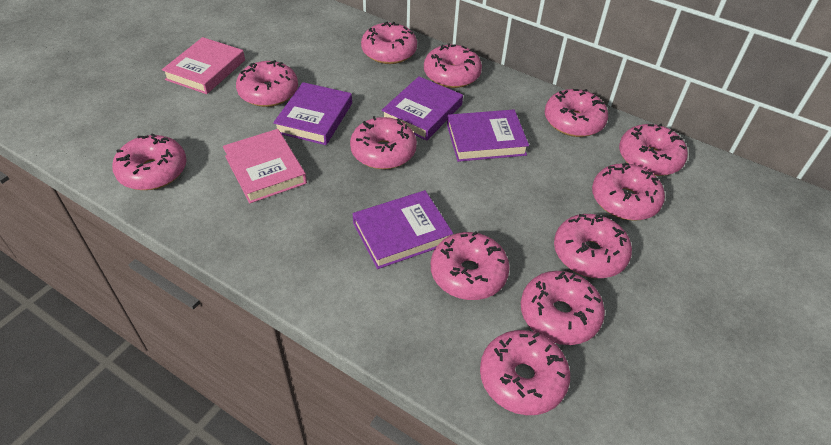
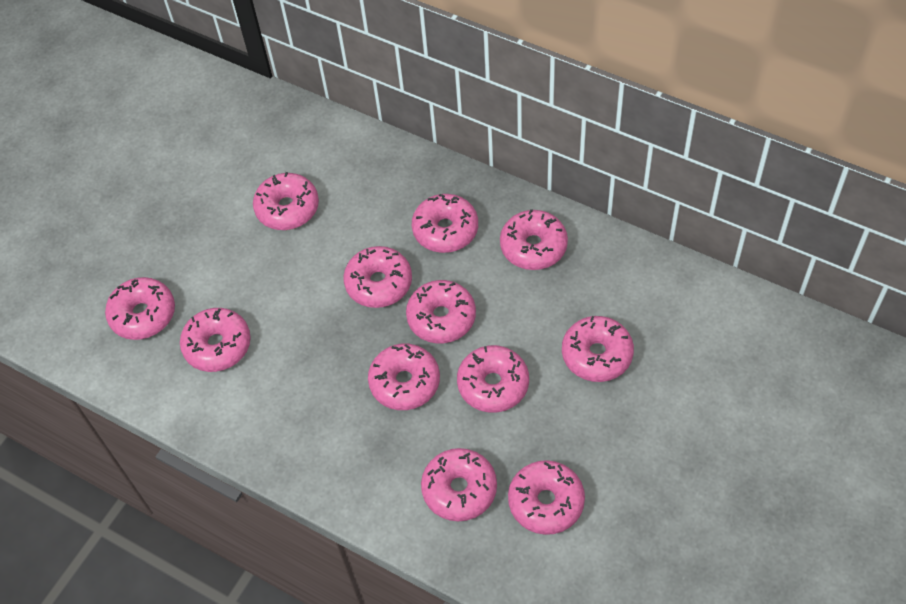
pink book: [162,37,245,94] [223,129,307,203] = 2 -> none = 0
purple book: [273,82,352,145] [353,190,453,269] [382,76,463,141] [447,110,529,162] = 4 -> none = 0

